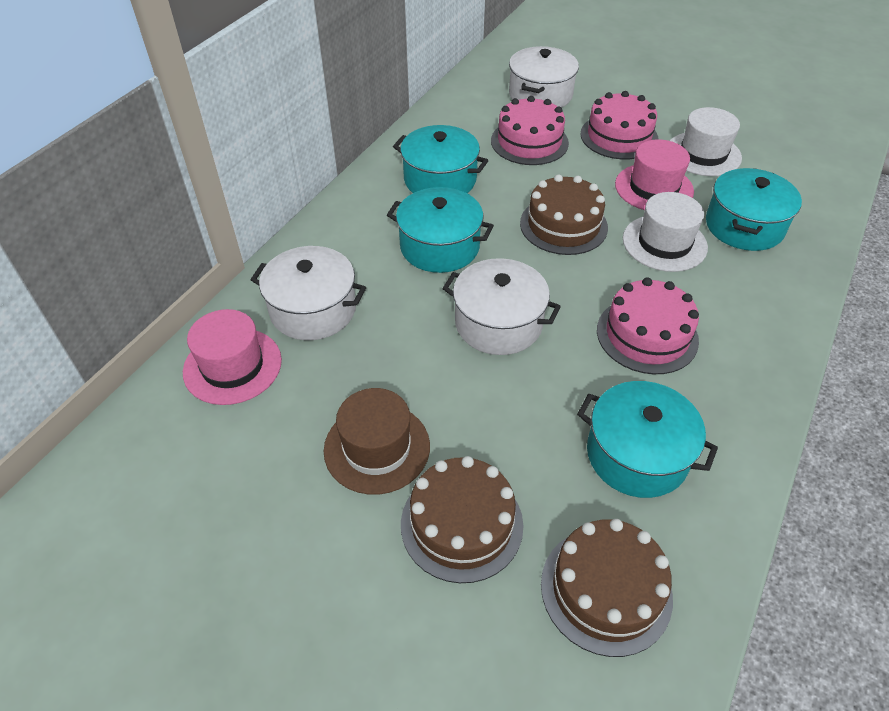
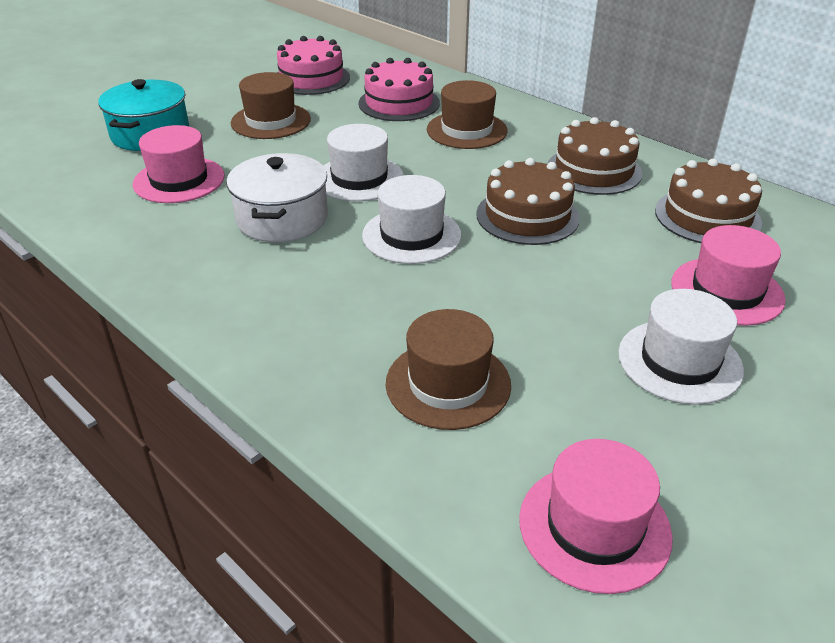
brown hat: [324,388,430,495] = 1 -> [231,72,311,139] [386,309,511,430] [427,80,508,149] = 3
pink cake: [491,96,569,165] [581,91,658,159] [597,277,699,374] = 3 -> [277,36,350,95] [358,58,440,121] = 2
pink hat: [183,309,282,405] [615,139,694,210] = 2 -> [133,125,225,203] [519,439,673,594] [671,225,786,326] = 3
turquoise pot: [387,187,494,273] [393,125,488,193] [577,381,718,498] [706,168,802,251] = 4 -> [98,79,190,151] = 1
white hat: [623,192,708,272] [670,107,742,176] = 2 -> [323,124,404,201] [362,175,461,264] [618,289,744,405] = 3
white pot: [250,246,366,340] [442,258,561,355] [509,46,579,108] = 3 -> [226,153,328,242] = 1

